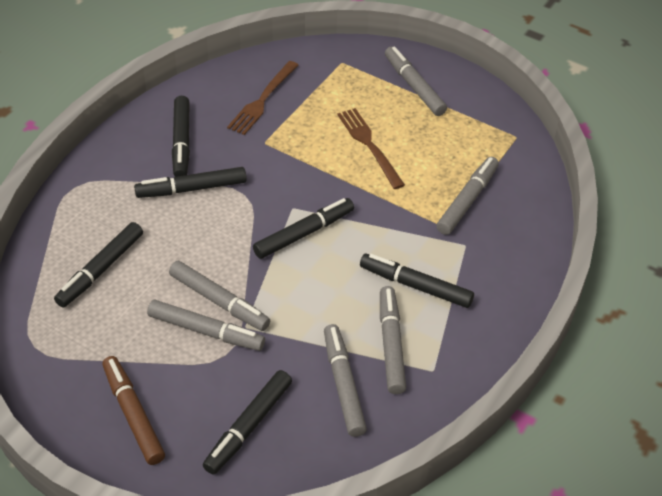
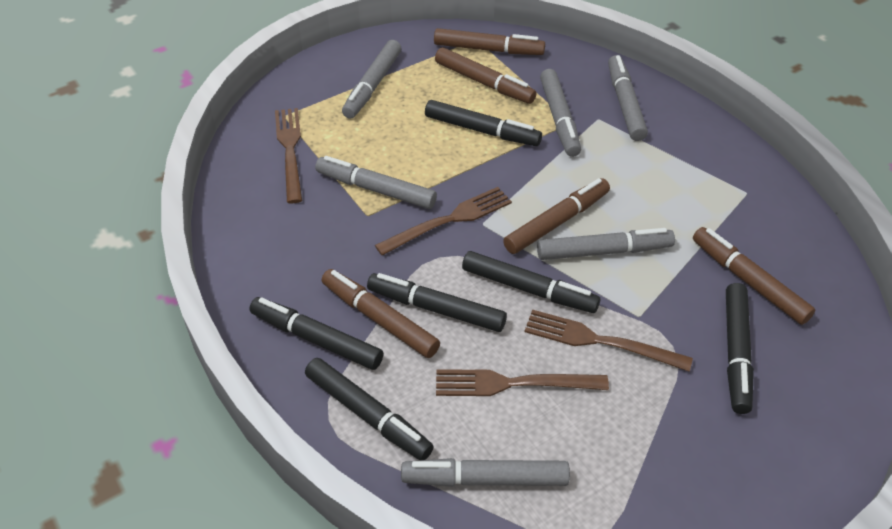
brown fork: [227,61,298,135] [337,108,405,189] = 2 -> [275,108,302,203] [375,187,512,256] [436,369,609,396] [524,309,693,372] = 4
brown marker: [102,356,165,465] = 1 -> [322,269,440,358] [434,28,545,55] [435,48,537,104] [503,178,610,254] [693,227,815,325] = 5

